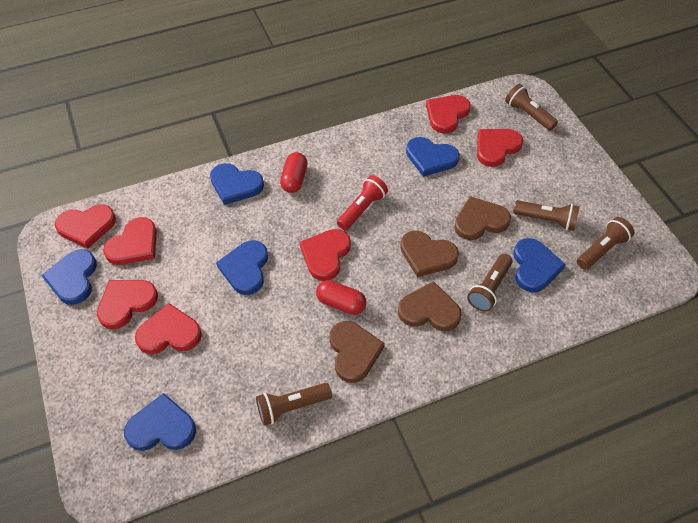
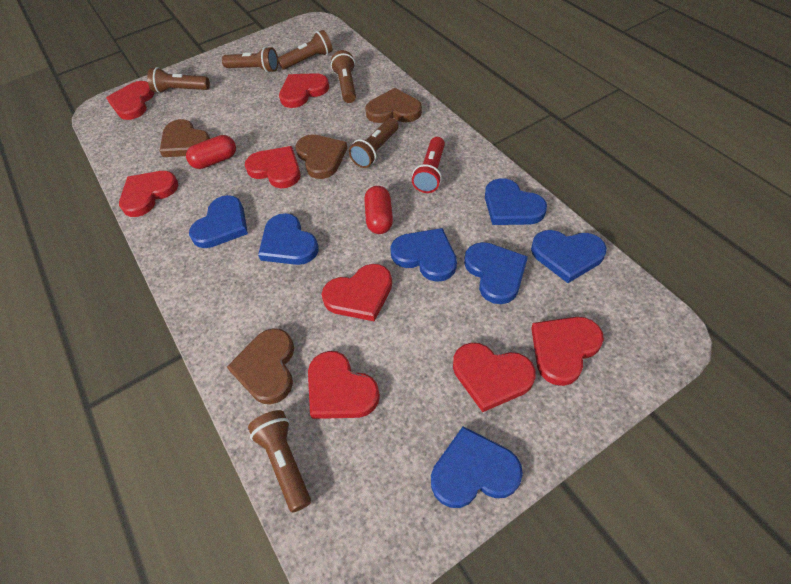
blue heart: [42,249,97,305] [124,393,196,451] [210,163,264,205] [216,240,268,295] [406,137,459,177] [513,238,566,293] = 6 -> [189,195,248,248] [258,213,319,265] [391,228,457,282] [431,427,523,508] [464,242,528,304] [485,178,547,225] [531,230,607,283] = 7
brown flashlight: [256,383,332,425] [467,254,513,312] [505,84,558,131] [513,200,580,231] [577,217,634,270] = 5 -> [147,67,210,93] [222,47,278,73] [248,410,311,513] [277,30,333,70] [331,50,356,103] [349,118,399,168] = 6
red heart: [55,205,116,249] [97,280,158,329] [103,217,157,265] [135,303,202,354] [300,229,351,281] [426,95,471,133] [477,129,523,167] = 7 -> [106,81,155,120] [119,171,179,217] [245,146,301,188] [279,73,329,108] [308,351,380,419] [321,264,392,321] [453,343,536,412] [531,317,604,386] = 8

